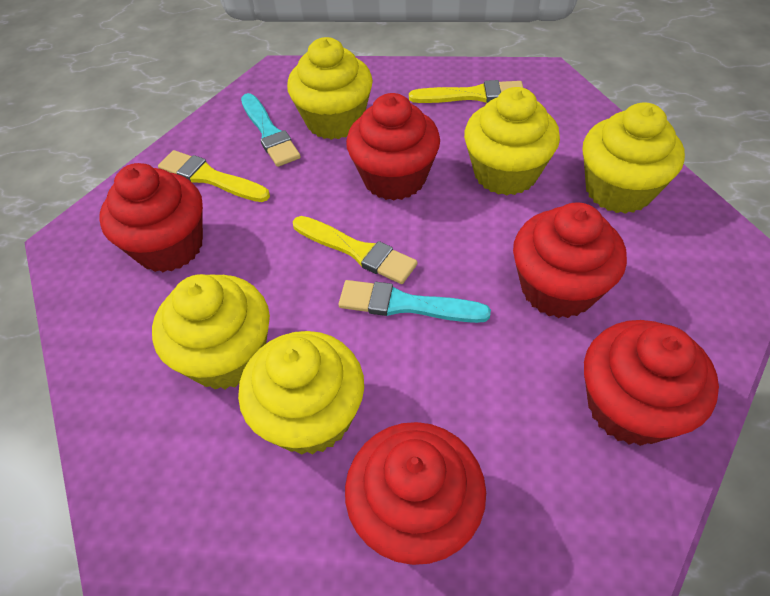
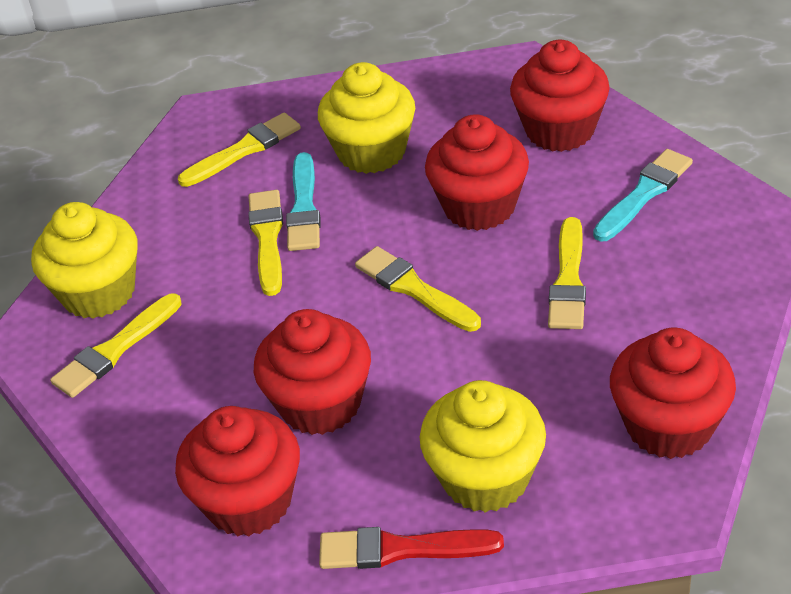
red brush: none = 0 -> [319,527,504,569] = 1
yellow brush: [158,150,270,202] [293,216,418,284] [409,80,523,103] = 3 -> [50,293,182,398] [178,113,301,187] [248,190,283,296] [355,246,481,332] [548,217,586,329] = 5
yellow cupcake: [152,274,270,389] [238,331,364,455] [287,37,373,140] [464,87,560,196] [583,103,685,214] = 5 -> [31,202,138,319] [318,62,415,174] [420,380,546,513] = 3

